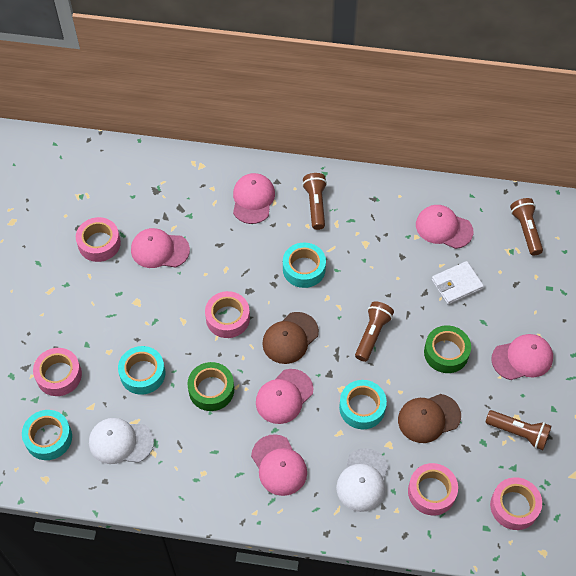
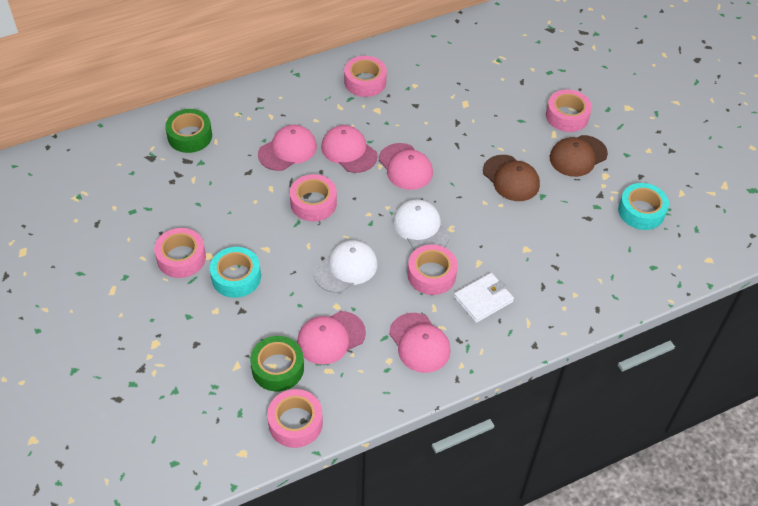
brown flashlight: [302,173,327,230] [355,301,394,362] [486,410,551,450] [510,198,543,256] = 4 -> none = 0
pink cap: [131,228,190,268] [233,173,275,224] [251,434,307,496] [256,369,313,424] [416,205,474,249] [491,334,553,380] = 6 -> [258,125,317,171] [297,311,366,365] [321,125,378,173] [379,143,433,190] [389,313,451,373] = 5
pink tape: [33,348,82,396] [76,217,121,262] [205,291,250,338] [408,463,458,515] [490,477,542,530] = 5 -> [154,228,206,278] [267,389,323,448] [290,174,337,221] [344,56,387,97] [408,244,458,295] [546,90,592,132] = 6
turquoise tape: [22,410,72,460] [118,346,165,395] [283,242,326,288] [339,380,387,429] = 4 -> [210,247,261,298] [618,183,669,230] = 2

